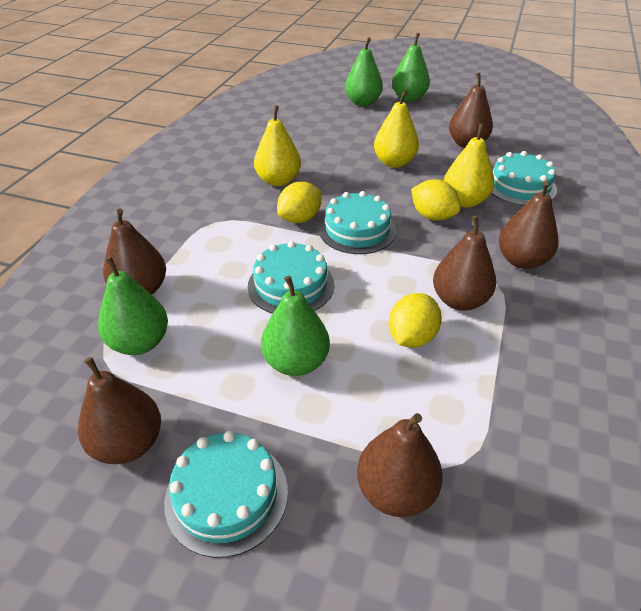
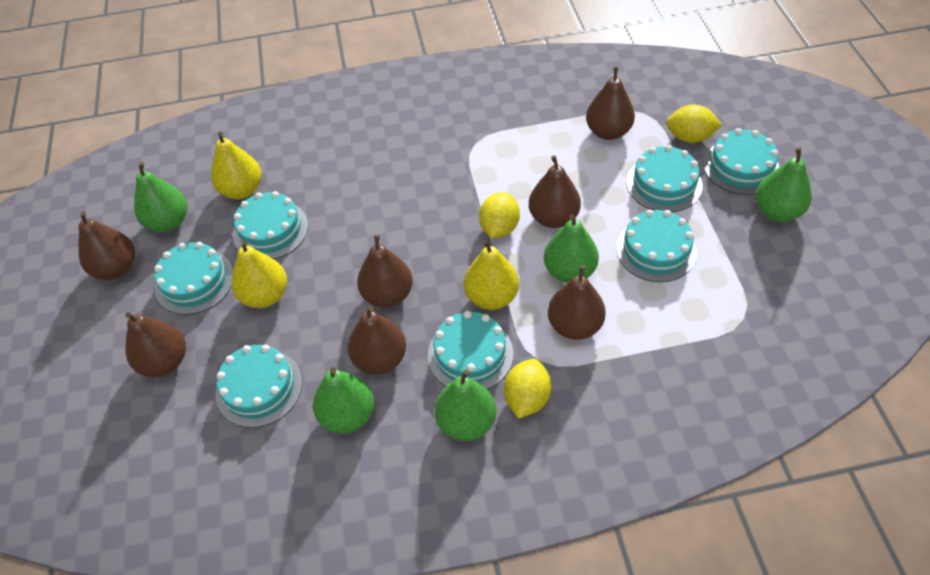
brown pear: [78,357,161,464] [103,208,166,295] [357,413,443,517] [433,216,496,311] [449,73,493,148] [499,181,558,269] = 6 -> [78,211,135,280] [125,312,186,377] [348,306,406,374] [357,234,413,308] [529,155,581,228] [548,265,606,340] [586,67,635,140] = 7
green pear: [98,256,168,355] [261,276,330,376] [345,37,383,106] [392,33,430,102] = 4 -> [134,162,187,232] [313,367,374,434] [435,370,496,441] [544,214,599,283] [756,147,812,222] = 5
turquoise cake: [164,431,288,558] [248,241,334,314] [319,191,396,254] [491,151,557,206] = 4 -> [154,242,233,315] [216,345,302,428] [233,191,308,259] [428,311,513,389] [616,209,697,282] [626,145,703,213] [703,128,779,195] = 7

